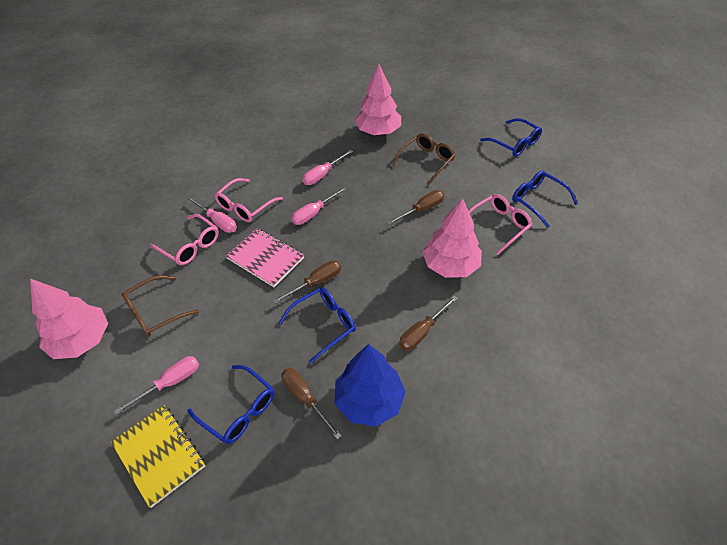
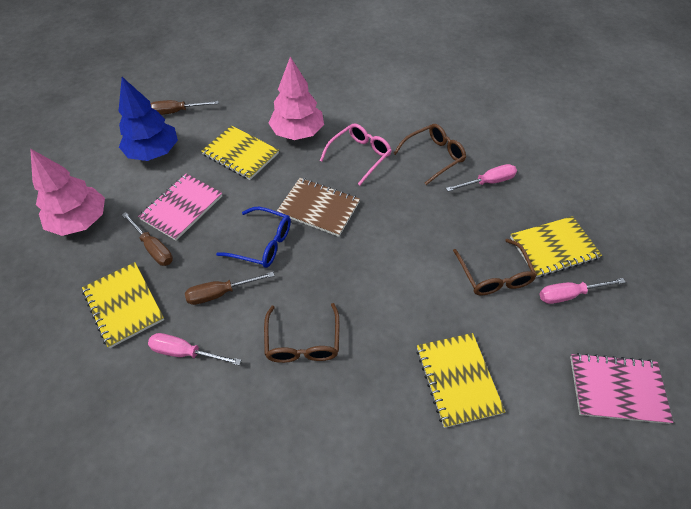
blue glasses: [188,365,274,444] [279,287,356,363] [480,118,542,157] [512,171,578,228] = 4 -> [216,207,291,268] = 1
brown glasses: [122,275,199,337] [392,133,455,185] = 2 -> [264,303,339,363] [393,124,466,185] [453,239,537,295] = 3
brown notebook: none = 0 -> [277,178,360,237] = 1
brown screwdriver: [273,260,341,304] [281,368,342,440] [387,190,445,225] [399,295,458,351] = 4 -> [122,212,173,266] [150,100,219,115] [185,272,274,305] = 3
pink glasses: [150,214,219,265] [215,178,283,222] [469,194,532,255] = 3 -> [320,123,392,186] = 1
pink notebook: [225,228,304,287] = 1 -> [138,174,222,241] [570,353,673,424] = 2
pink screwdriver: [114,356,199,415] [187,196,237,233] [291,186,347,225] [302,150,353,185] = 4 -> [148,333,241,365] [446,164,517,192] [539,278,626,304] = 3
pink tree: [30,279,108,359] [355,64,401,135] [422,199,482,278] = 3 -> [30,149,105,236] [269,57,324,140] = 2
yellow notebook: [111,405,205,508] = 1 -> [82,262,164,348] [201,125,279,180] [416,333,505,428] [510,216,602,277] = 4

